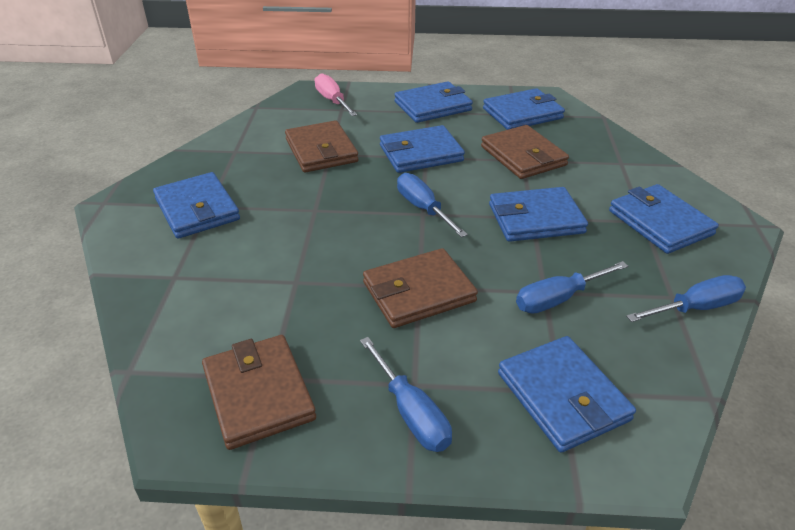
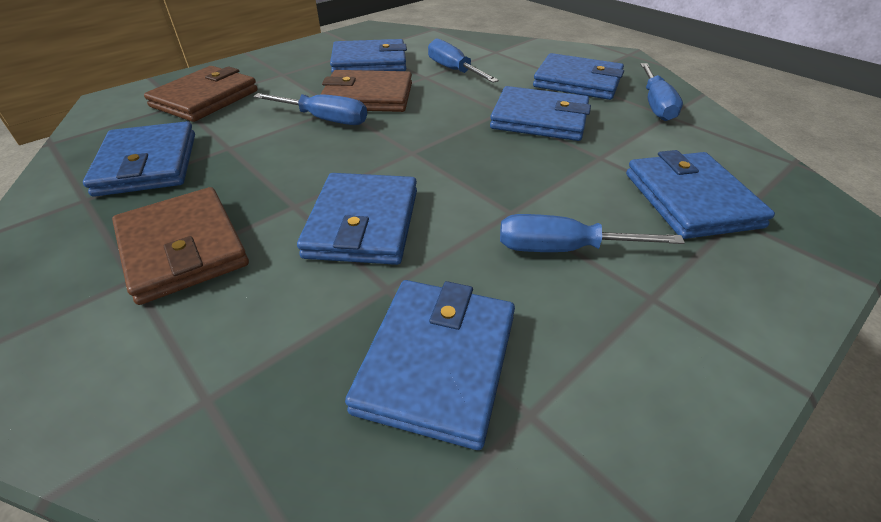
brown wallet: [202,335,316,450] [285,120,359,173] [363,248,478,328] [481,125,569,179] = 4 -> [112,187,249,305] [144,66,258,122] [320,70,412,112] = 3
pink screwdriver: [315,73,357,116] = 1 -> none = 0

